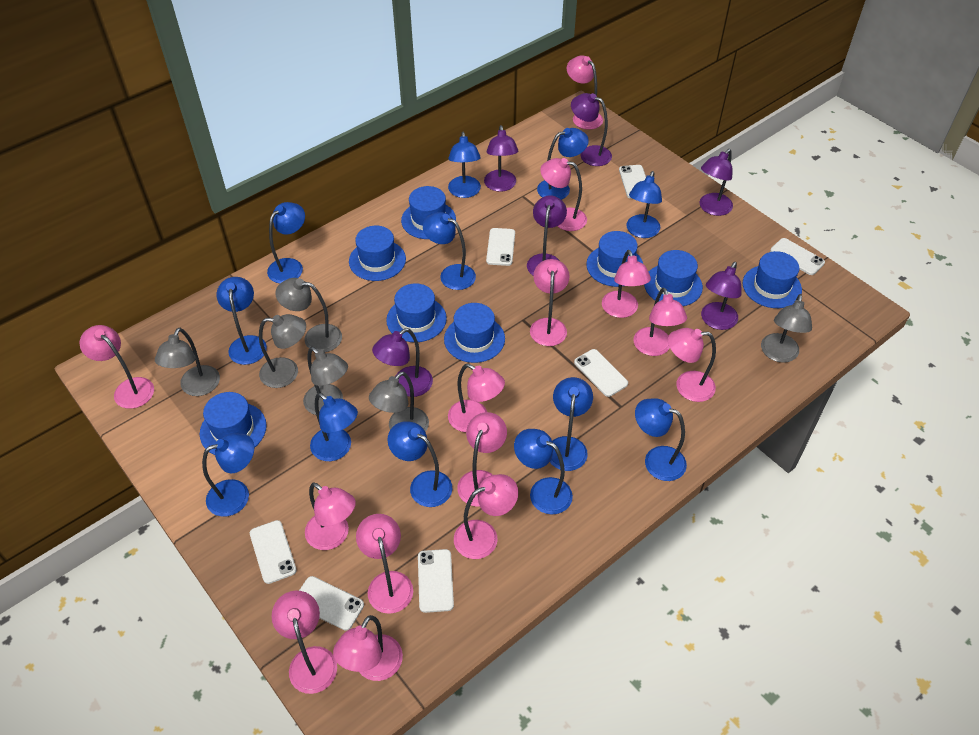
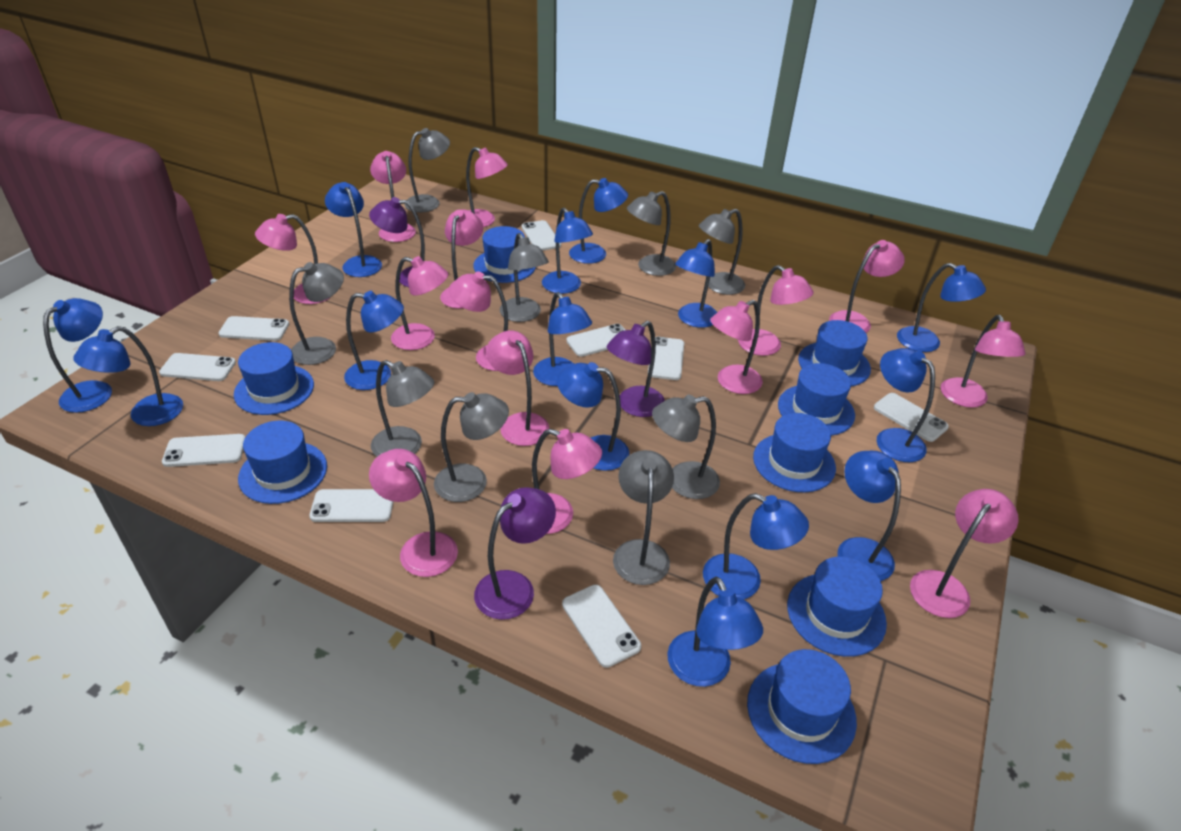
blue lamp: [202,434,254,517] [217,277,267,365] [267,202,305,283] [310,393,358,461] [388,421,452,507] [423,212,476,290] [448,132,481,198] [514,429,573,515] [537,128,589,200] [550,377,593,471] [626,171,662,238] [635,398,687,481] = 12 -> [43,298,112,413] [73,326,183,426] [325,182,382,277] [344,291,404,390] [533,292,592,386] [542,207,593,294] [557,362,629,471] [569,178,628,264] [667,577,763,687] [675,239,717,328] [703,493,809,599] [837,451,901,581] [877,348,935,462] [897,263,986,352] = 14
grey lamp: [155,328,220,396] [259,314,306,388] [275,278,342,352] [303,347,348,415] [369,372,429,432] [761,294,812,363] = 6 -> [289,262,344,365] [371,360,434,457] [405,128,450,212] [434,392,509,502] [500,233,549,322] [613,450,674,585] [627,191,676,276] [652,395,720,499] [699,209,745,295] = 9
purple lamp: [372,328,433,397] [484,125,518,192] [527,195,567,275] [571,93,612,166] [700,149,733,216] [701,262,742,330] = 6 -> [369,197,425,287] [474,487,556,620] [607,321,665,417] = 3
white phone: [250,520,297,584] [299,576,364,631] [418,549,454,613] [486,228,515,266] [574,349,628,397] [619,165,646,199] [770,238,825,275] = 7 -> [159,353,236,381] [162,434,245,467] [218,316,289,341] [309,489,394,522] [521,220,561,251] [562,585,641,668] [566,324,625,357] [648,337,684,380] [874,393,949,442] = 9

